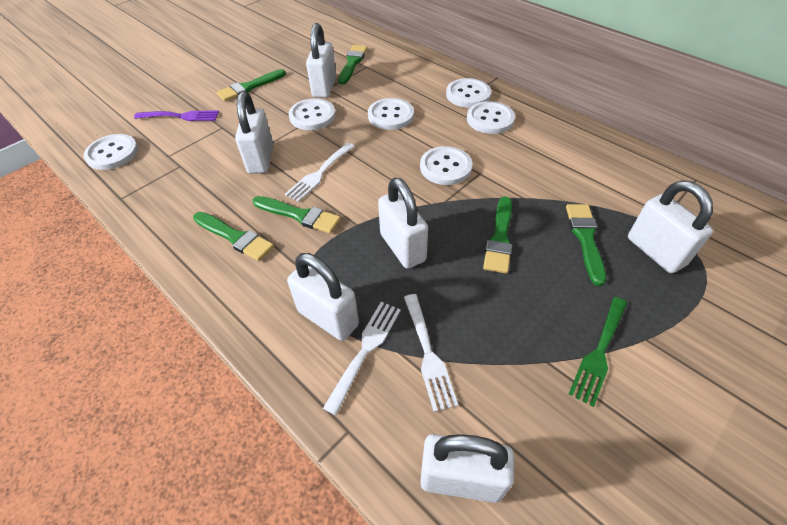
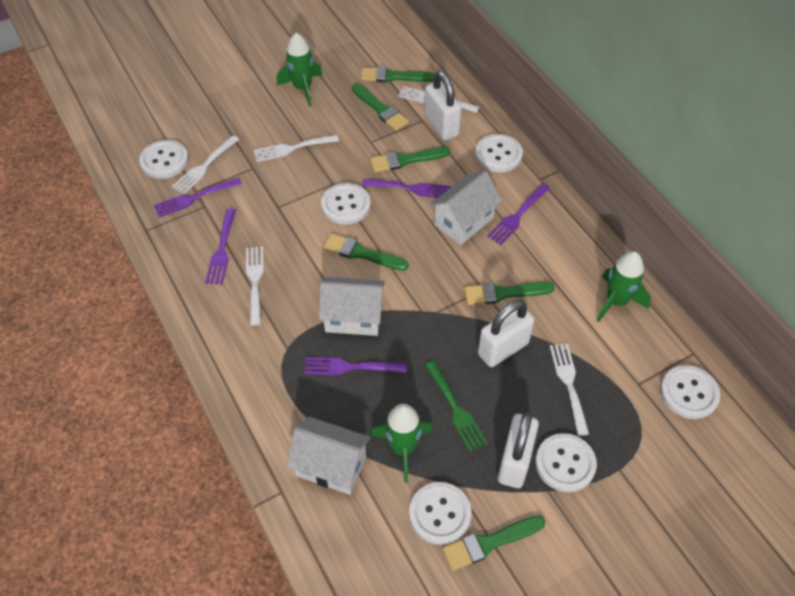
green rocket: none = 0 -> [277,33,322,107] [370,404,433,483] [596,251,651,322] = 3
purple fork: [134,110,219,121] = 1 -> [153,178,242,217] [205,209,236,285] [304,357,407,375] [362,179,451,198] [487,184,550,245] = 5
white fork: [285,143,355,202] [323,302,401,415] [404,294,458,412] = 3 -> [172,135,240,194] [246,246,264,326] [254,135,339,162] [398,86,479,113] [550,343,589,436] = 5
white house: none = 0 -> [286,417,371,495] [319,277,385,336] [430,171,502,245] = 3
white padlock: [235,91,273,174] [287,253,359,341] [306,23,336,98] [378,178,428,269] [420,434,514,503] [628,180,713,273] = 6 -> [424,71,462,140] [478,300,534,367] [498,412,539,488] = 3

